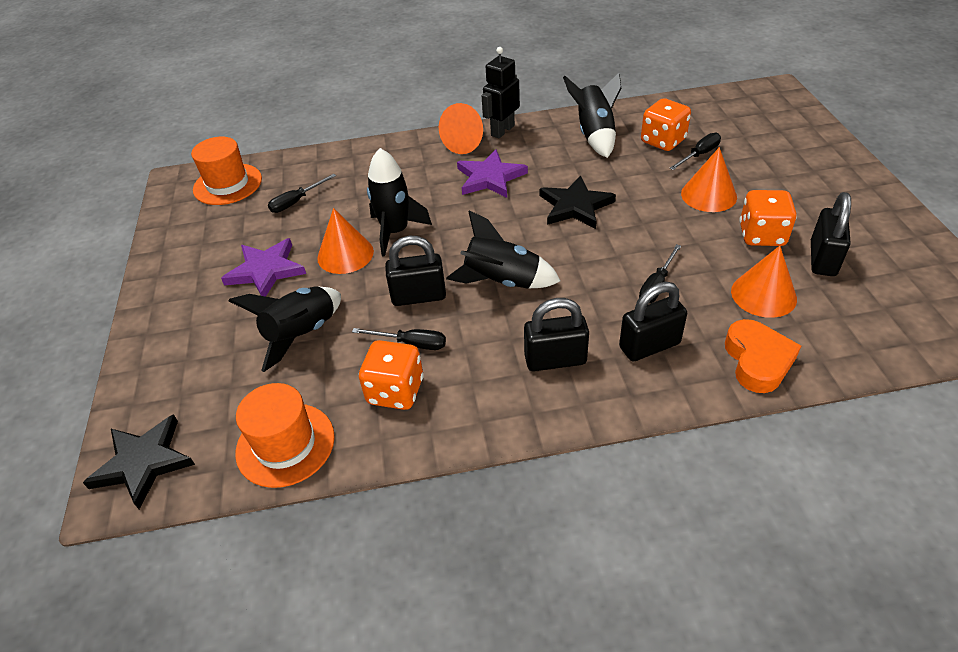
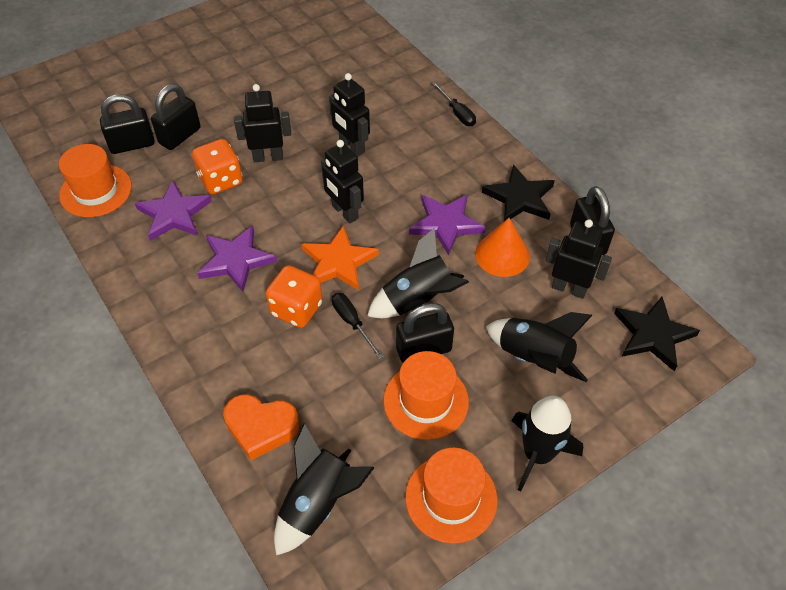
black robot: [482,47,520,139] = 1 -> [234,84,291,162] [321,140,364,223] [329,73,370,157] [546,219,612,299] = 4
black screwdriver: [268,174,336,213] [352,328,446,350] [639,244,681,304] [670,133,721,170] = 4 -> [332,293,383,359] [432,82,476,126] = 2
orange cone: [317,208,374,274] [439,103,483,154] [681,147,737,212] [731,246,797,318] = 4 -> [475,218,530,277] = 1
orange dice: [359,340,424,410] [641,98,691,151] [739,190,797,246] = 3 -> [192,139,243,194] [266,265,323,328] = 2
orange hat: [191,137,262,205] [235,383,335,488] = 2 -> [59,144,132,217] [383,351,469,440] [405,448,498,544] = 3
orange star: none = 0 -> [301,225,379,291] = 1
purple star: [221,238,306,297] [457,149,528,198] = 2 -> [135,181,212,241] [197,226,277,292] [409,194,486,255] = 3

